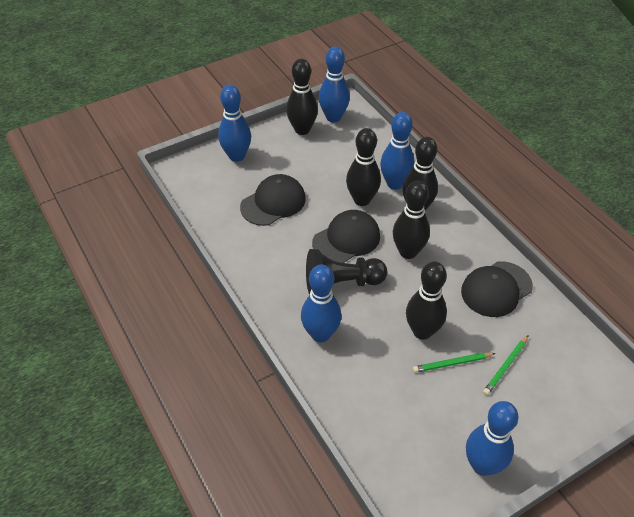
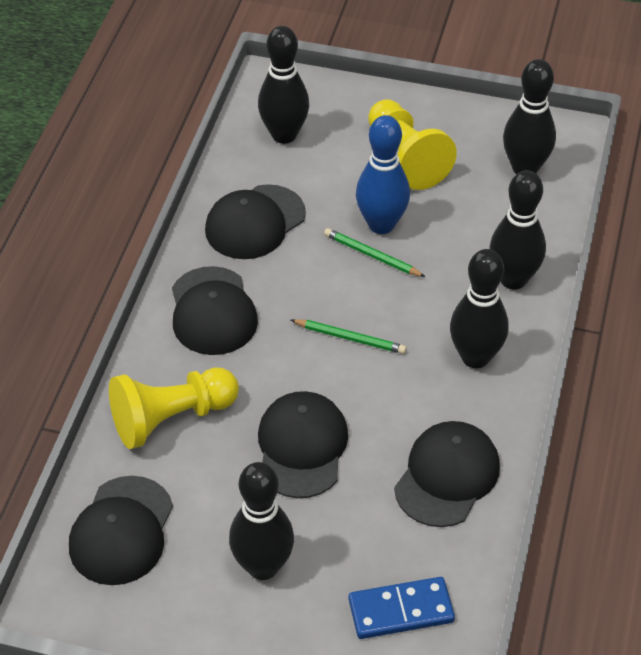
black cap: [240,174,306,226] [312,210,380,263] [461,261,533,317] = 3 -> [69,476,173,585] [172,266,258,355] [205,184,306,259] [258,391,348,498] [394,421,500,527] = 5
black pawn: [306,249,387,295] = 1 -> none = 0
blue bowling pin: [218,85,251,162] [301,264,341,343] [319,46,350,123] [380,112,415,190] [466,401,519,476] = 5 -> [356,115,410,234] = 1
blue domino: none = 0 -> [348,577,455,639] = 1
yellow pawn: none = 0 -> [109,368,239,449] [368,99,457,190] = 2

